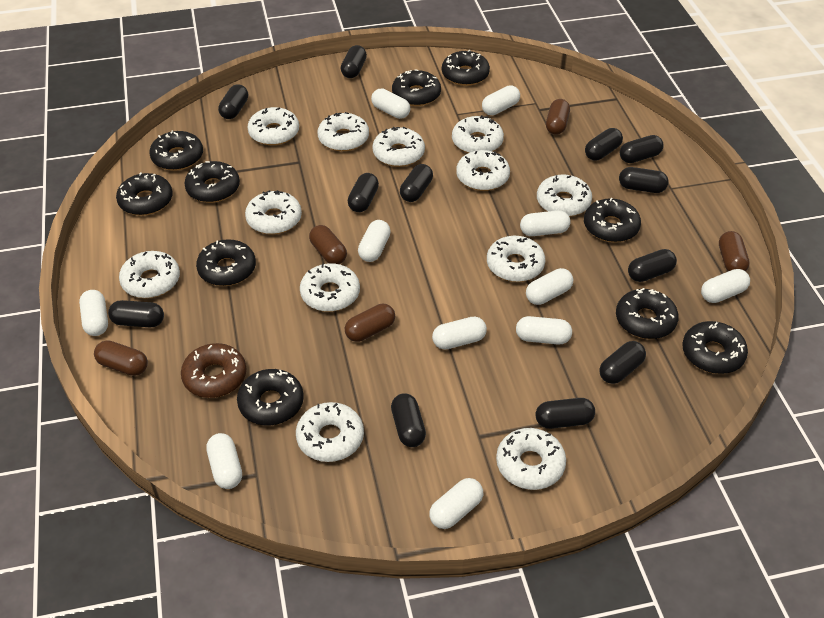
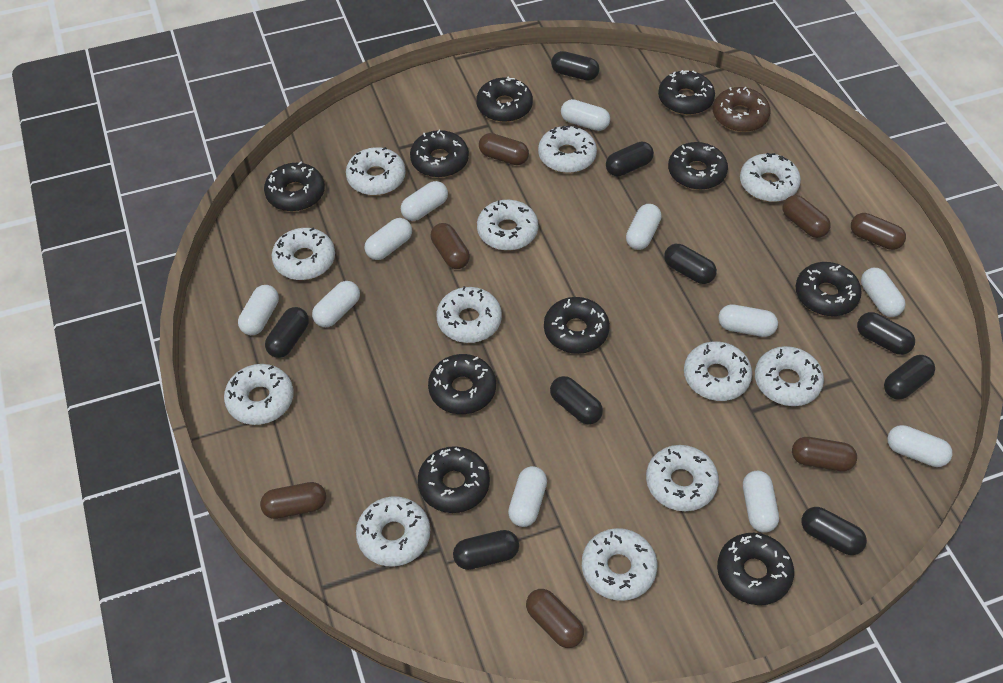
black capsule: [108,300,164,327] [218,84,248,119] [341,45,367,78] [348,173,379,212] [391,393,426,447] [400,164,433,202] [535,398,595,429] [585,128,623,161] [599,341,646,384] [619,167,669,193] [620,135,664,163] [628,249,677,282] = 12 -> [265,307,309,358] [453,530,519,570] [550,376,603,425] [551,51,600,81] [606,142,654,176] [664,244,717,284] [802,507,867,555] [857,312,915,355] [884,355,935,400] = 9
brown capsule: [94,341,148,376] [309,225,347,264] [345,304,395,342] [546,99,570,135] [719,231,750,272] = 5 -> [260,482,326,519] [431,223,470,269] [479,133,529,165] [526,589,584,648] [783,195,831,238] [792,437,857,471] [851,213,906,250] = 7

